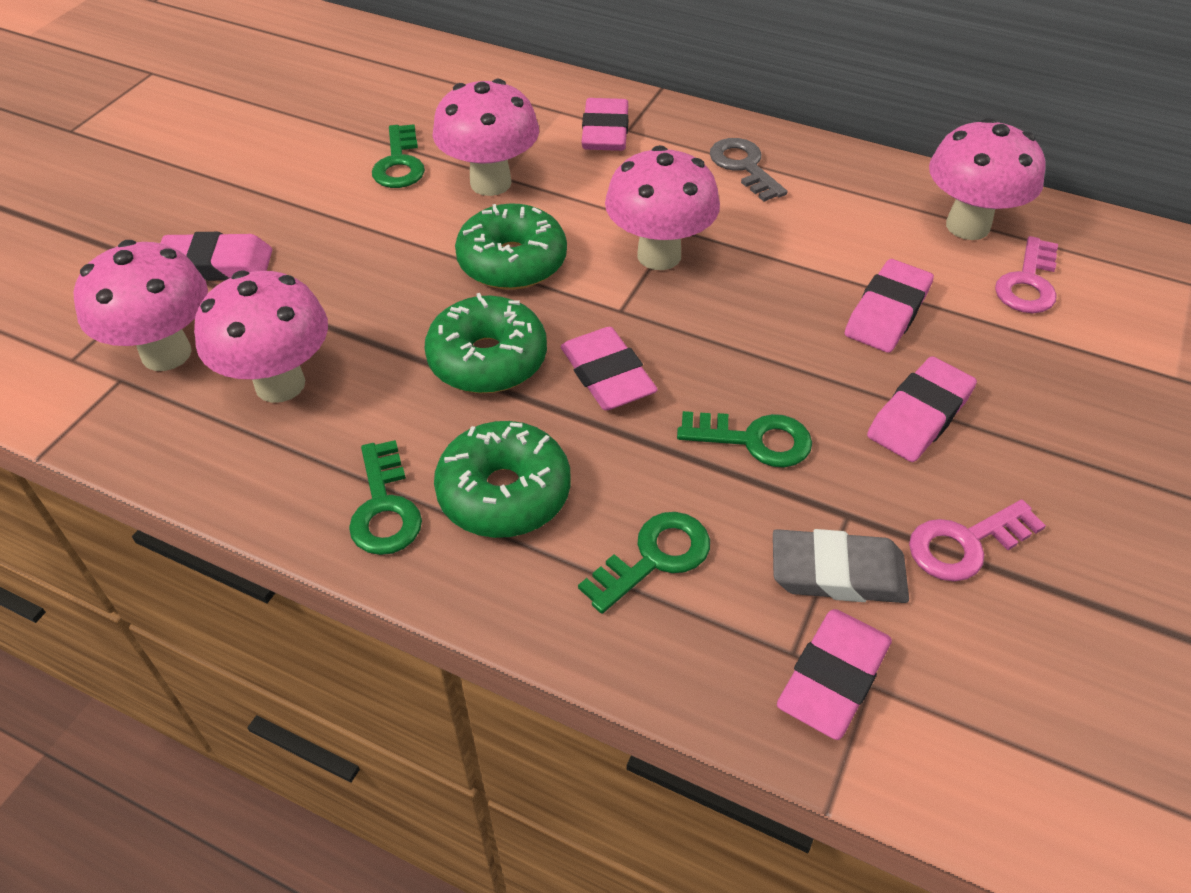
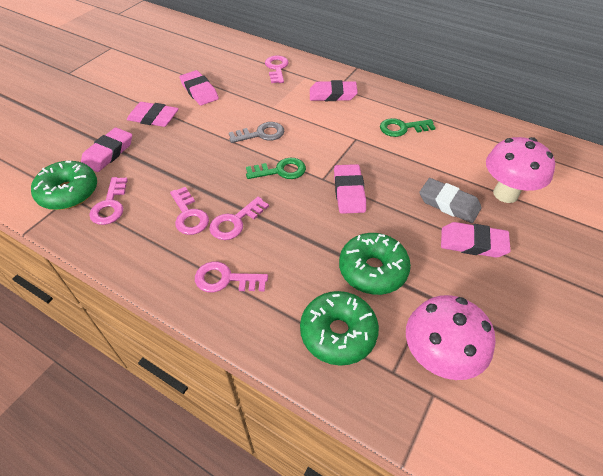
green key: [349,440,422,555] [372,124,425,188] [578,512,710,614] [677,411,812,468] = 4 -> [246,158,306,179] [380,118,435,137] = 2
pink key: [909,500,1046,582] [995,236,1058,313] = 2 -> [89,177,128,225] [170,187,209,235] [195,261,268,293] [209,197,269,240] [265,56,289,83] = 5
pink mushroom: [74,240,208,371] [194,270,328,403] [433,79,539,196] [605,145,720,270] [929,118,1046,240] = 5 -> [406,295,495,380] [486,137,555,203] = 2

